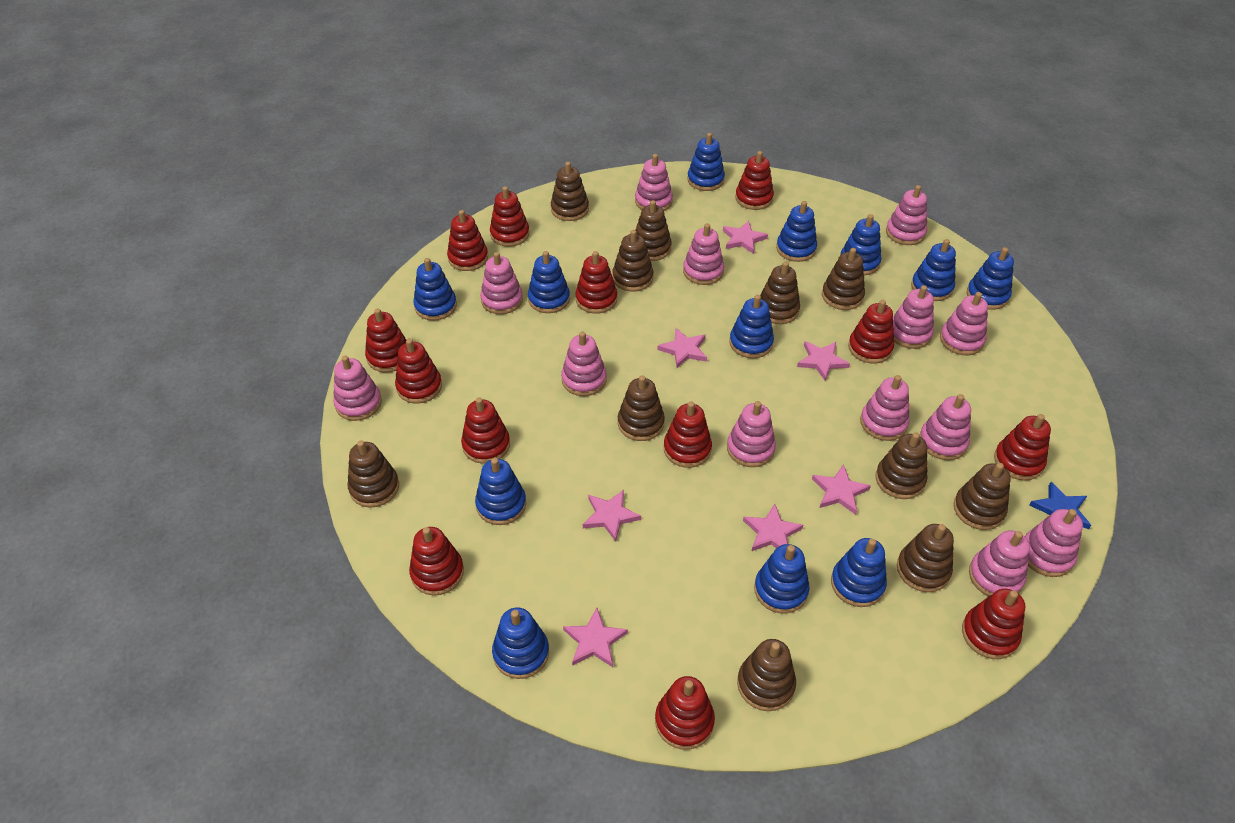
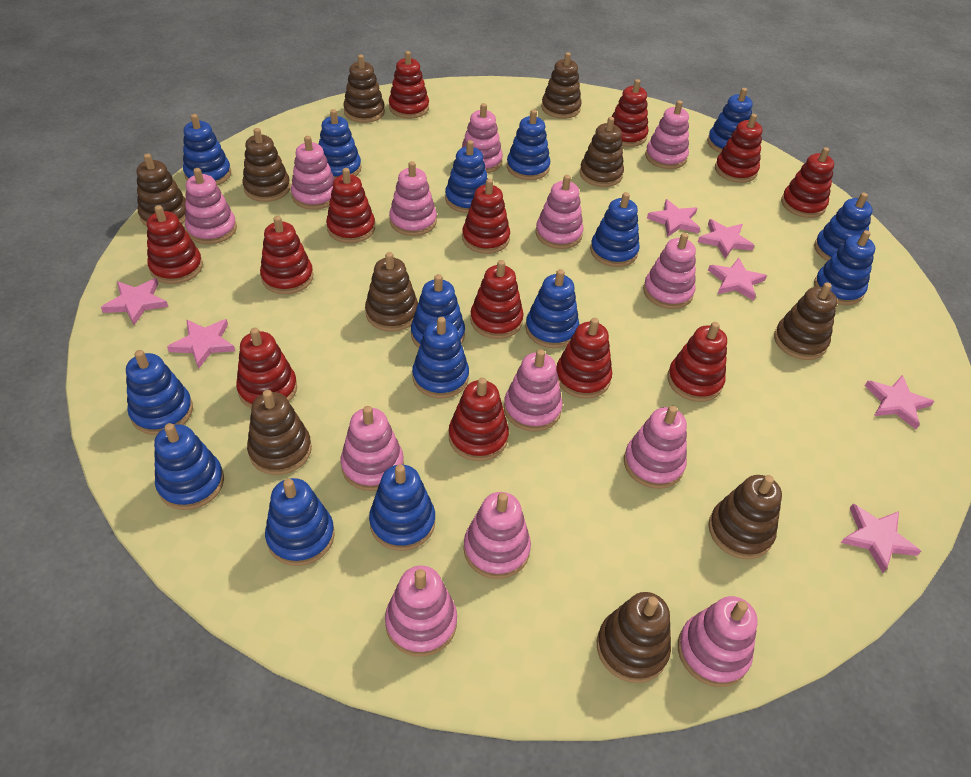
blue stacking toy: [413,258,457,321] [475,458,526,525] [492,607,549,679] [528,251,570,313] [687,133,725,191] [729,295,774,358] [754,544,809,613] [776,201,817,262] [831,538,887,607] [841,214,881,275] [911,239,956,301] [967,247,1014,310] = 12 -> [126,350,193,435] [154,423,224,510] [183,114,231,185] [265,478,335,566] [319,109,361,179] [369,464,435,551] [411,274,465,348] [412,317,469,398] [445,140,488,213] [507,110,550,180] [525,269,579,348] [590,192,640,267] [707,88,753,153] [814,193,873,261] [814,230,875,305] = 15
blue star: [1029,482,1091,529] = 1 -> none = 0
brown stacking toy: [347,440,399,508] [551,162,589,221] [612,230,653,291] [618,375,665,441] [636,200,672,261] [737,639,796,711] [760,262,800,324] [822,248,865,310] [875,432,927,499] [897,524,954,592] [954,463,1011,530] = 11 -> [137,153,186,226] [242,128,291,202] [247,390,312,475] [343,55,385,123] [365,252,418,332] [541,52,582,119] [580,117,624,187] [597,592,671,683] [708,475,782,559] [774,282,837,360] = 10

